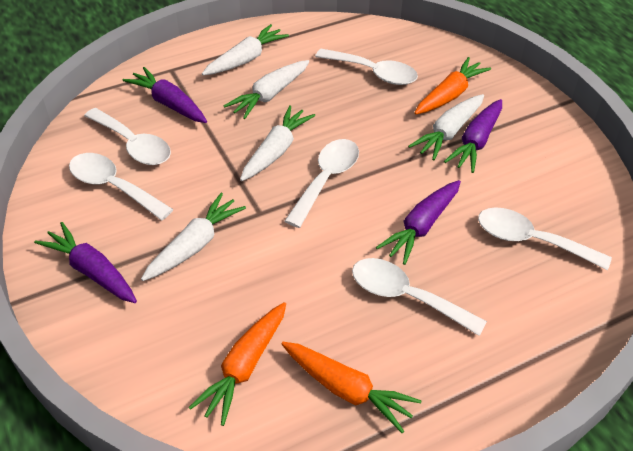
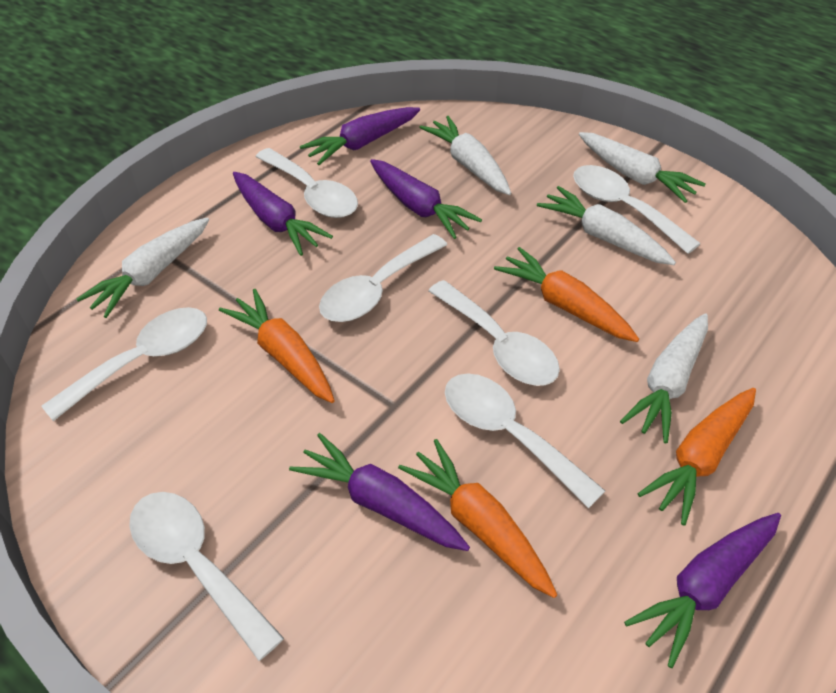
orange carrot: [188,302,286,426] [282,342,421,433] [415,57,491,114] = 3 -> [219,289,335,403] [398,439,557,598] [494,247,639,342] [638,388,756,526] = 4
purple carrot: [34,222,137,303] [123,67,207,123] [376,180,461,265] [444,99,502,173] = 4 -> [233,172,333,256] [289,433,470,551] [300,107,420,165] [370,159,482,239] [624,513,781,668] = 5
white spoon: [69,153,173,220] [84,108,171,165] [285,139,359,228] [315,49,418,85] [352,258,487,336] [478,207,612,271] = 6 -> [41,307,207,421] [129,492,284,661] [255,148,358,218] [319,234,447,322] [428,280,560,386] [445,373,605,508] [573,165,701,254] = 7

